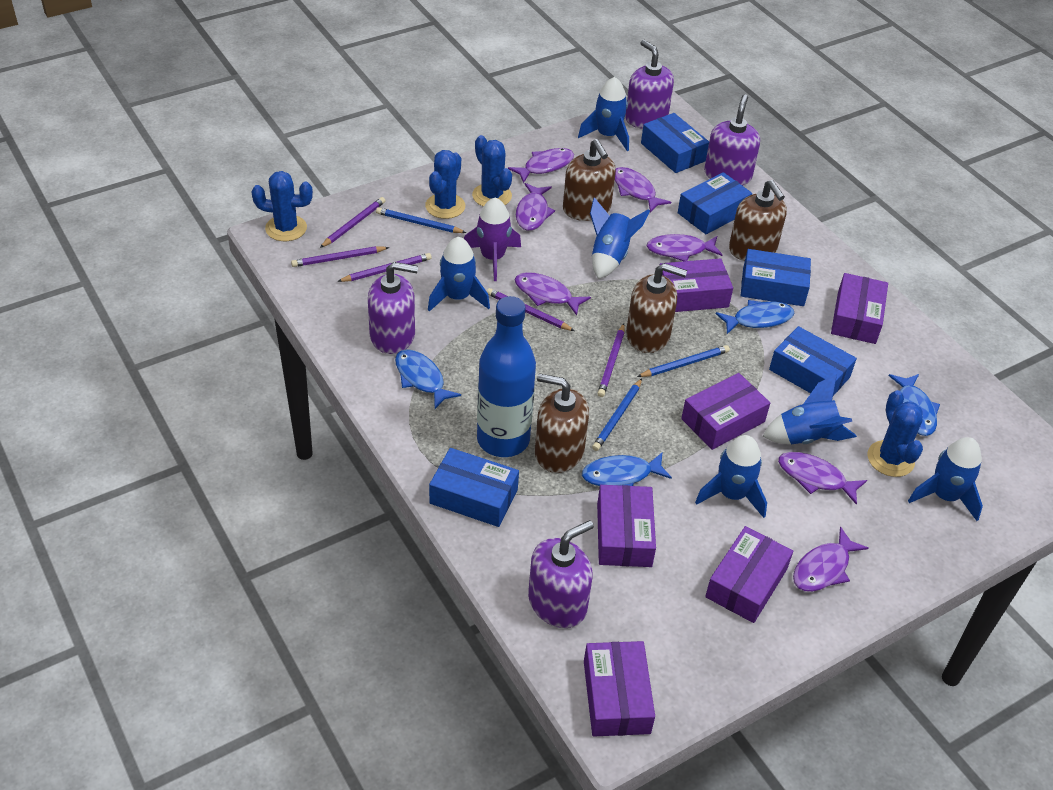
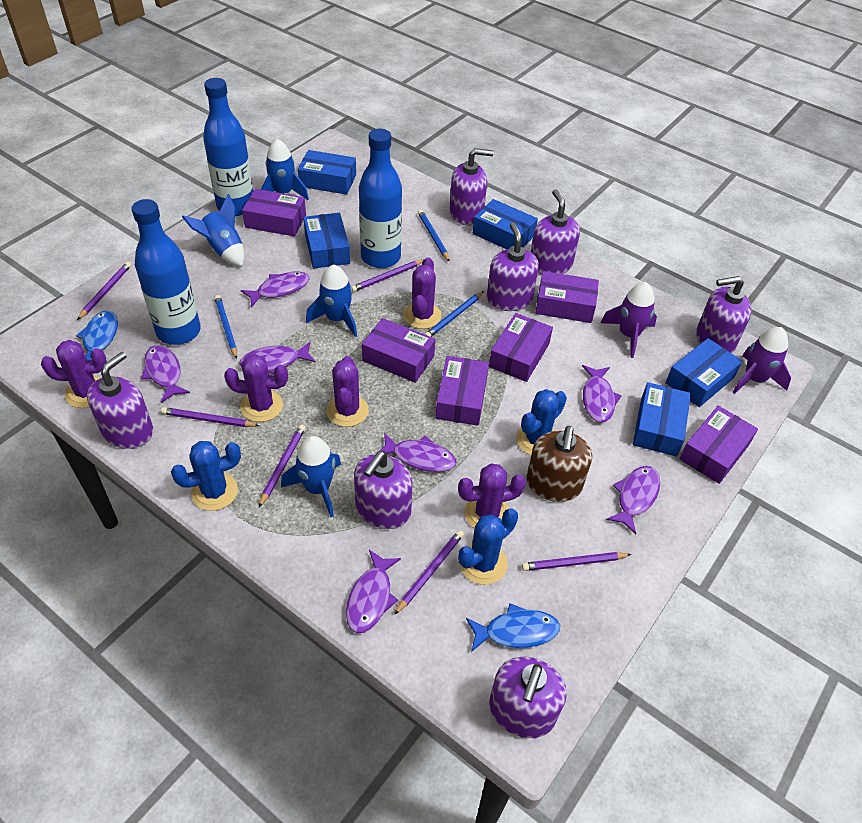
blue bottle: [477,296,536,457] = 1 -> [132,199,201,345] [203,78,253,216] [359,128,402,268] = 3
blue cactus: [251,171,313,241] [425,150,465,219] [472,135,512,207] [868,390,923,477] = 4 -> [171,441,241,511] [458,508,518,585] [516,389,567,455] = 3
blue fish: [395,349,461,409] [582,452,672,486] [716,300,794,334] [889,374,940,436] = 4 -> [76,310,118,361] [466,603,560,652] = 2
blue rocket: [428,237,490,312] [578,77,629,151] [590,197,650,279] [695,435,767,518] [763,374,857,445] [908,437,983,521] = 6 -> [182,194,245,266] [261,139,309,200] [281,436,341,517] [306,264,357,337] = 4
brown soap dispenser: [535,373,589,473] [563,139,616,221] [626,263,687,353] [729,180,787,261] = 4 -> [527,426,592,502] = 1
purple cactus: none = 0 -> [41,340,107,408] [224,354,288,422] [326,356,369,427] [403,258,441,329] [458,463,526,528] = 5
purple pencil: [291,246,389,267] [320,197,385,248] [337,253,432,282] [487,288,575,331] [597,323,625,397] = 5 -> [77,262,131,320] [161,407,260,427] [259,425,306,507] [352,260,424,292] [394,530,464,615] [522,552,631,571] = 6
purple rocket: [464,197,521,281] = 1 -> [601,282,657,358] [732,327,791,394] = 2
purple soap dispenser: [368,262,418,354] [528,520,594,628] [625,40,674,129] [704,94,760,185] = 4 -> [87,352,153,449] [354,451,413,529] [450,148,493,226] [487,222,539,311] [489,657,567,738] [531,189,580,275] [696,276,752,353] = 7

